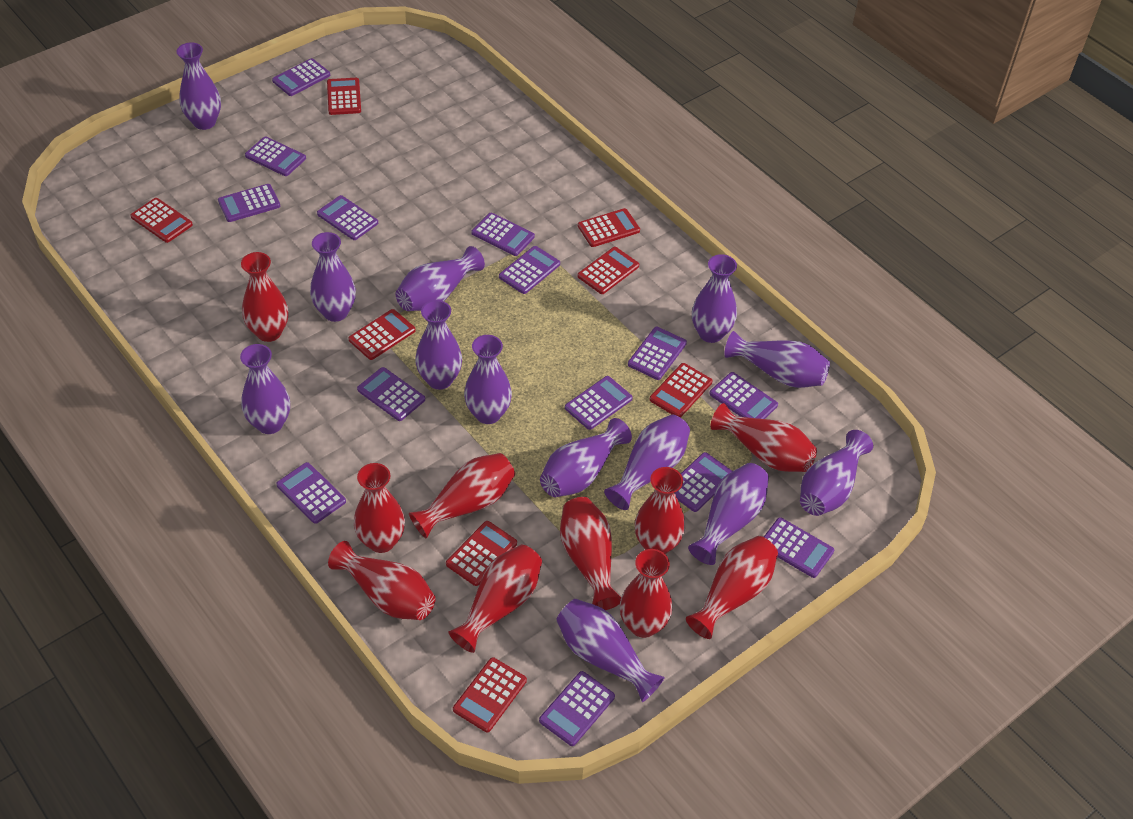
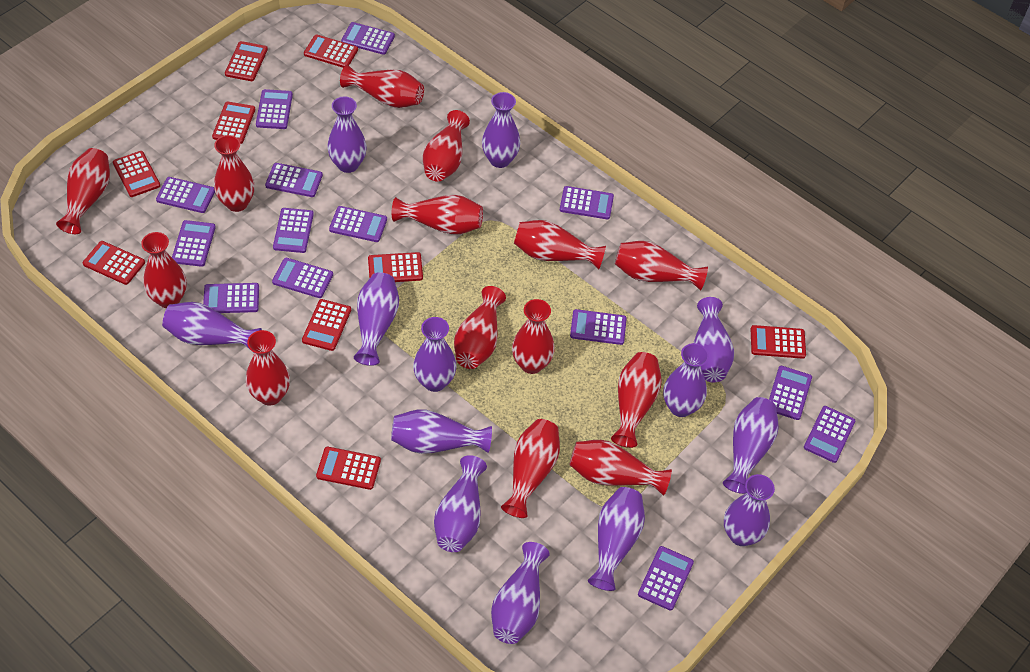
red calculator: [131,198,193,243] [327,78,361,115] [348,309,416,360] [446,521,517,586] [453,657,527,732] [577,247,639,294] [578,208,640,247] [649,363,712,418] = 8 -> [83,241,145,285] [113,151,160,197] [212,102,255,144] [225,41,268,81] [302,299,351,351] [304,34,358,68] [316,447,381,490] [368,252,423,282] [751,325,806,359] = 9
red vase: [241,252,288,342] [328,541,436,620] [354,463,405,553] [409,453,515,539] [448,544,542,653] [560,497,621,610] [620,549,672,638] [635,467,685,554] [686,536,778,639] [711,403,817,472] = 10 -> [56,148,110,234] [141,232,187,308] [214,135,254,212] [246,330,290,406] [340,65,424,108] [392,195,483,235] [423,110,470,182] [454,286,506,369] [501,419,560,518] [512,299,555,374] [514,220,606,269] [569,440,672,496] [611,352,662,448] [615,241,708,291] = 14

